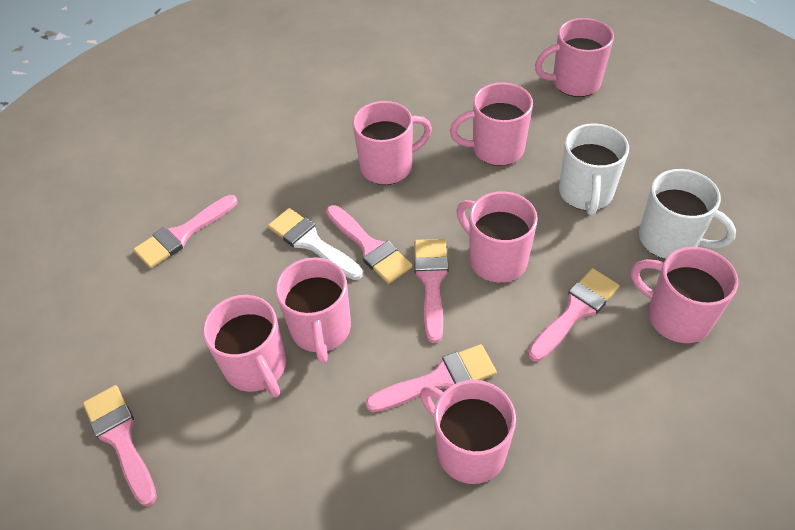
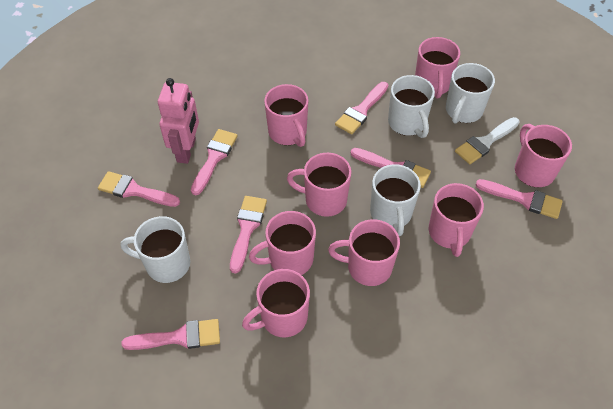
pink brush: [83,385,157,506] [133,195,237,268] [326,205,412,284] [366,344,497,412] [414,239,448,343] [528,268,620,361] = 6 -> [98,171,180,207] [121,319,220,350] [191,129,238,195] [230,196,267,274] [335,82,388,134] [350,148,431,188] [476,179,563,219] = 7
pink robot: none = 0 -> [158,78,199,164] = 1
white mug: [559,123,629,215] [639,169,736,259] = 2 -> [121,216,190,283] [370,164,421,236] [388,75,435,138] [446,63,495,124] = 4

